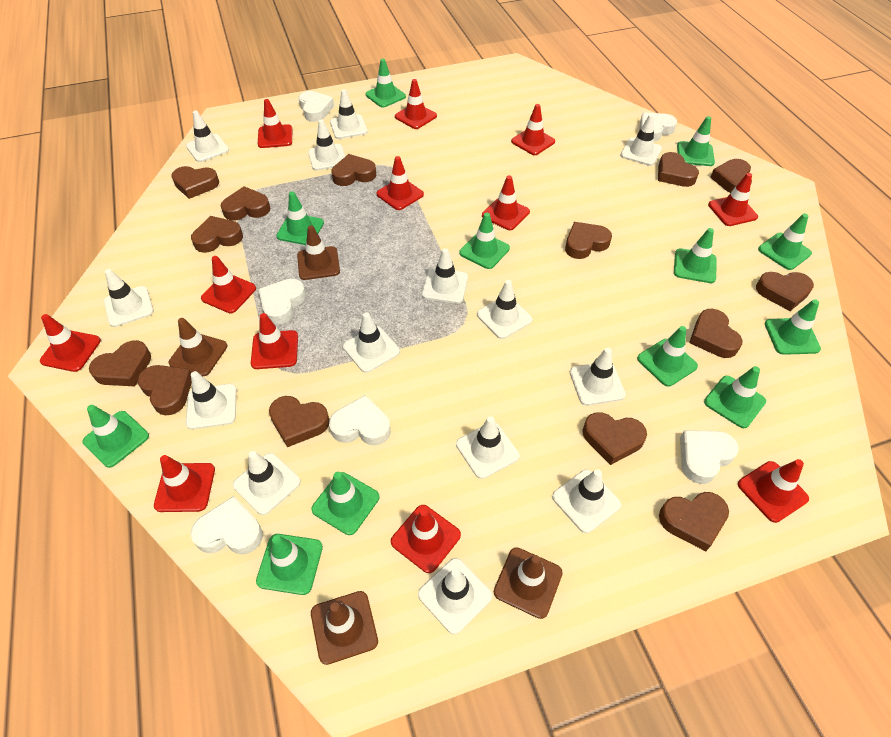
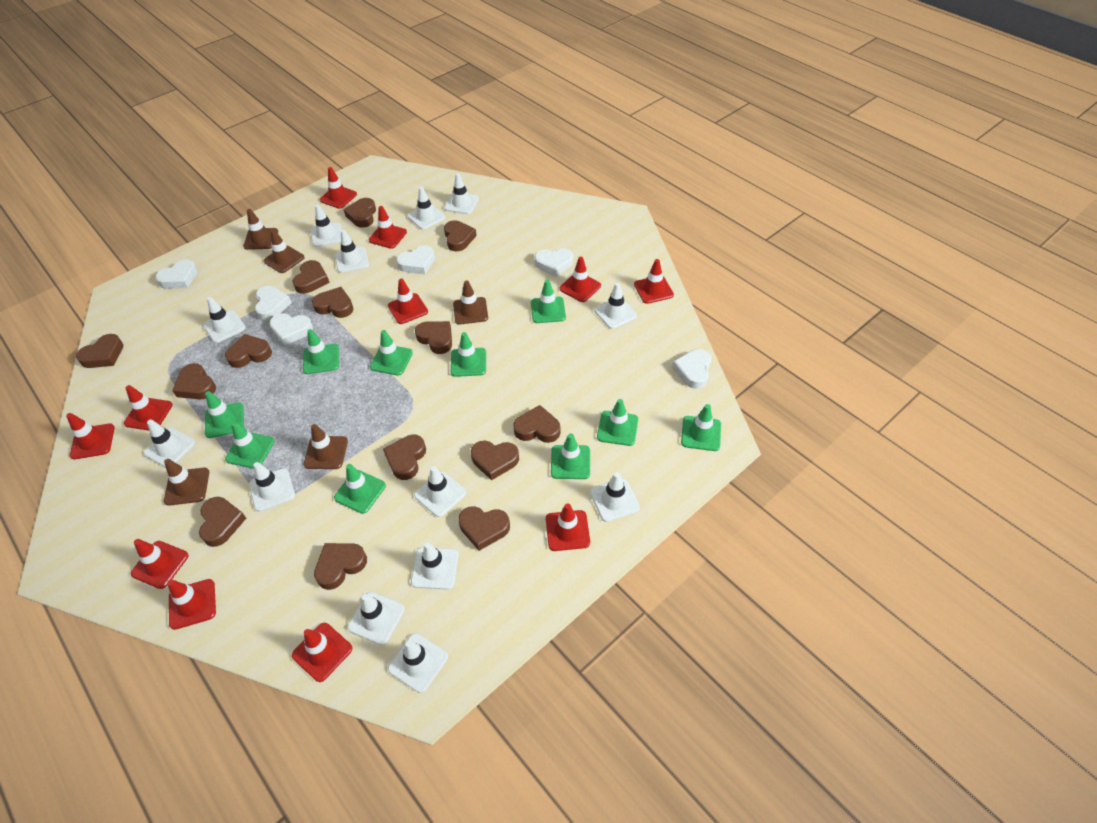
brown traffic cone: [169,318,228,376] [297,225,340,280] [311,591,378,665] [494,547,563,619] = 4 -> [164,459,209,506] [243,209,278,250] [264,229,305,273] [304,424,348,469] [453,281,488,325] = 5
green traffic cone: [82,405,149,468] [256,534,323,595] [276,191,324,245] [311,472,379,535] [366,59,406,108] [459,213,510,269] [637,326,698,386] [674,228,717,283] [677,116,715,166] [704,366,766,428] [758,213,812,270] [765,299,821,355] = 12 -> [205,391,244,438] [225,422,275,469] [303,329,339,374] [334,464,386,514] [370,330,413,376] [451,332,486,377] [531,280,566,323] [551,434,590,479] [597,399,638,446] [681,404,721,451] = 10
red traffic cone: [40,314,101,372] [154,455,215,512] [201,256,256,313] [251,313,298,369] [258,99,292,148] [376,156,424,210] [391,505,461,573] [395,79,437,129] [482,176,530,230] [511,104,555,155] [708,173,758,226] [738,459,809,523] = 12 -> [66,413,115,459] [124,385,172,431] [131,539,188,589] [167,579,216,630] [292,623,353,682] [320,167,357,209] [368,206,407,249] [388,279,428,324] [546,503,590,551] [560,257,601,302] [634,259,674,304] = 11
white traffic cone: [104,269,154,327] [186,110,229,162] [186,371,237,429] [233,451,301,515] [308,120,345,171] [330,89,368,139] [343,312,400,373] [418,558,492,634] [422,248,468,304] [456,416,519,479] [477,280,532,339] [552,469,621,533] [570,348,626,406] [620,114,662,166] = 14 -> [144,419,195,468] [203,297,246,343] [249,462,295,512] [311,205,342,247] [335,230,369,273] [347,592,405,645] [388,633,448,693] [408,187,445,230] [411,542,459,590] [414,466,466,517] [444,173,479,214] [590,472,640,522] [594,283,637,329] = 13

